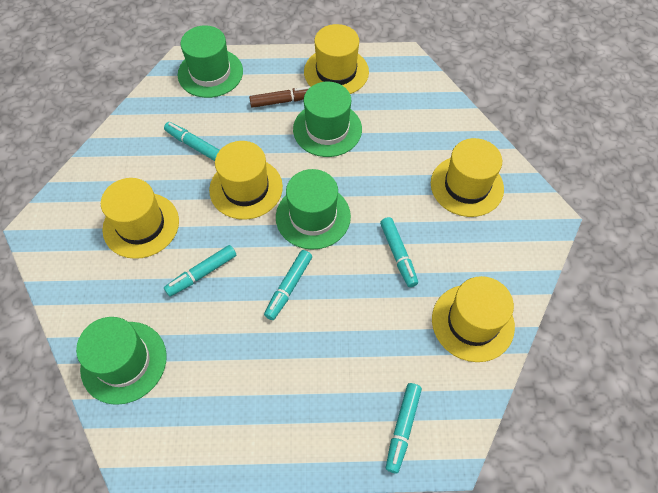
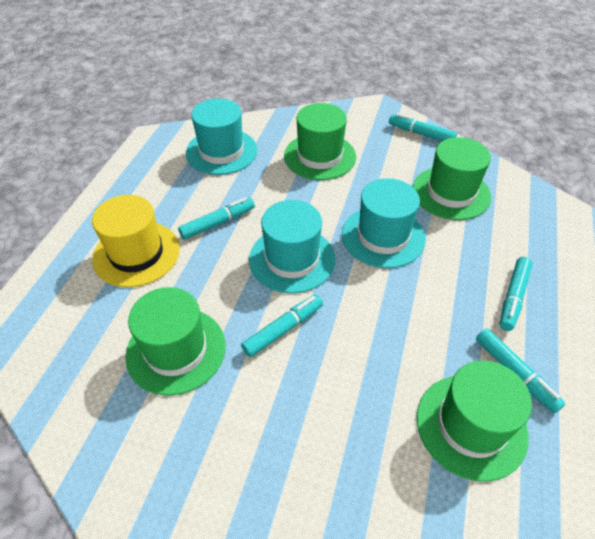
brown marker: [249,86,311,108] = 1 -> none = 0
turquoise hat: none = 0 -> [186,98,257,175] [249,200,335,293] [342,178,425,268] = 3
yellow hat: [101,178,179,259] [209,141,283,220] [304,24,369,94] [431,138,504,217] [432,276,515,362] = 5 -> [92,195,180,287] = 1

